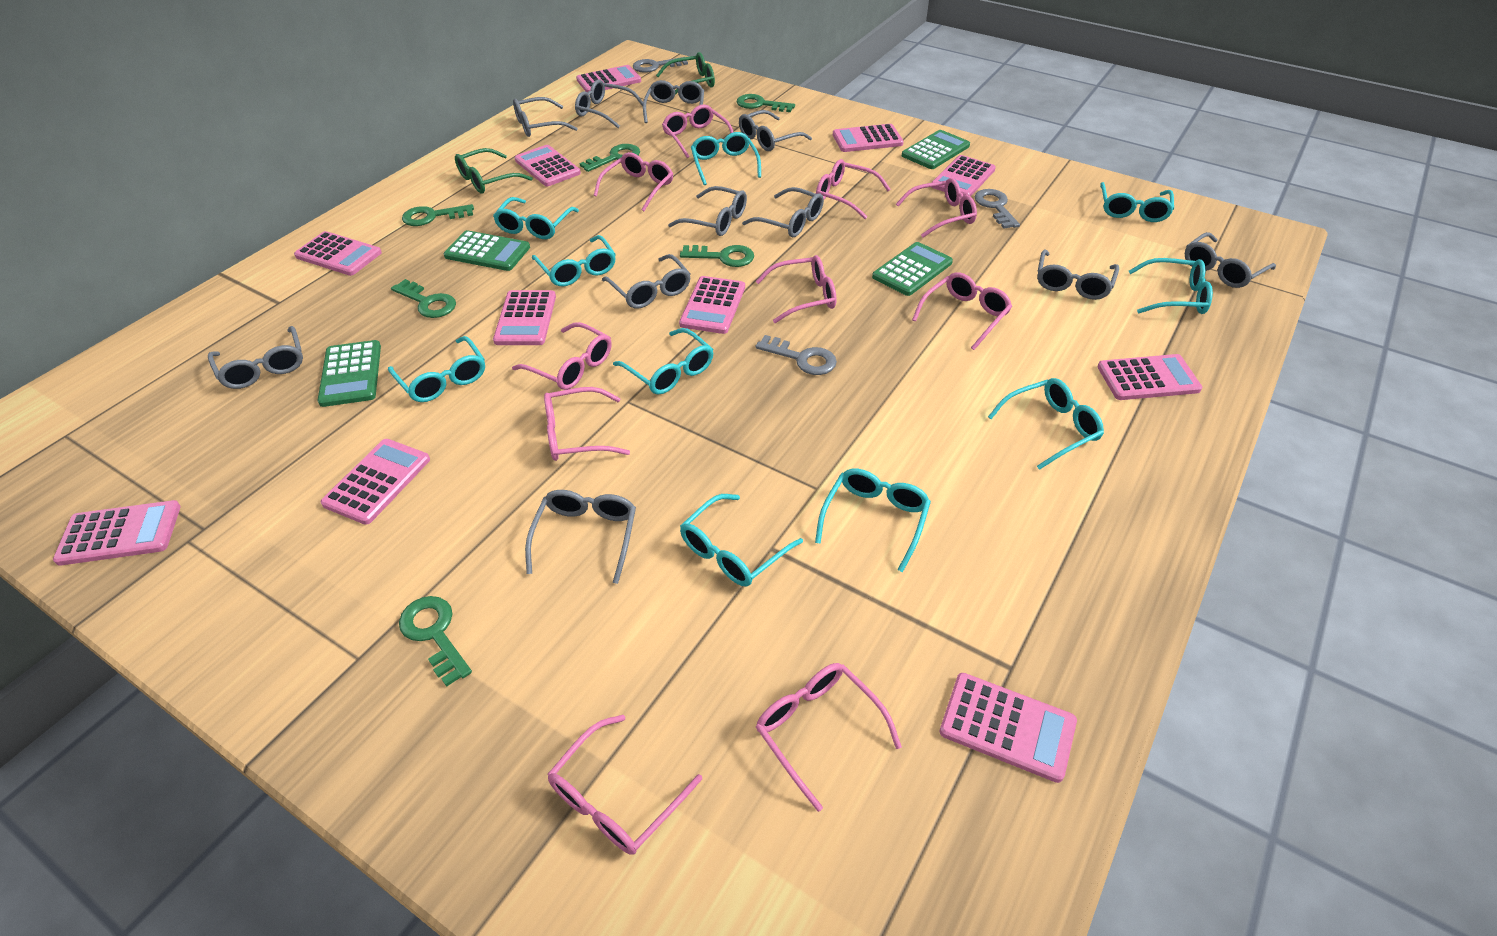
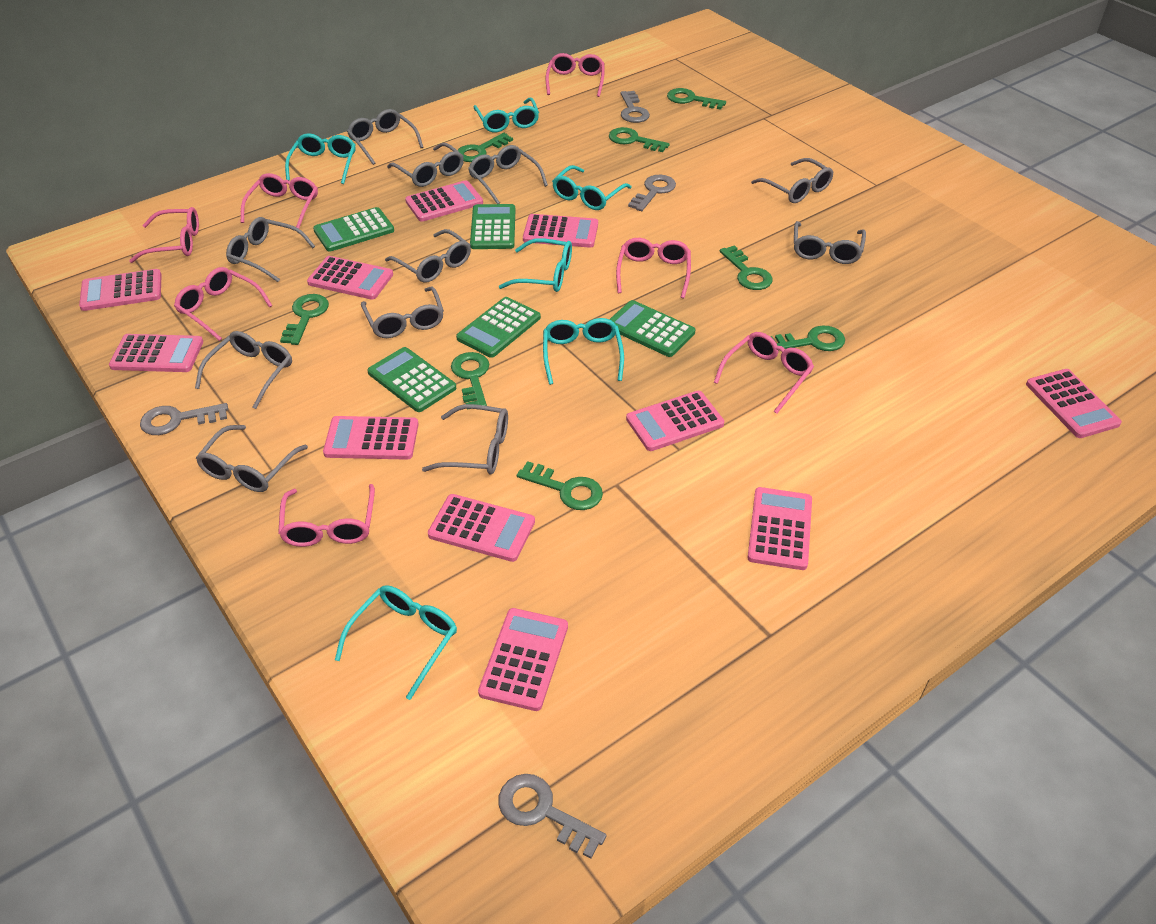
green calculator: [317,340,381,407] [444,230,530,271] [872,242,953,296] [902,130,970,169] = 4 -> [313,207,394,252] [367,347,456,412] [456,297,541,358] [470,204,515,249] [609,300,695,357] = 5
green glasses: [455,148,533,193] [656,52,715,95] = 2 -> none = 0
green key: [391,279,456,318] [399,596,472,687] [402,204,474,226] [579,144,640,172] [680,245,754,267] [737,94,795,112] = 6 -> [280,294,329,345] [451,352,489,410] [457,133,513,162] [517,461,603,510] [609,127,670,152] [667,88,726,109] [720,245,773,290] [771,325,845,351] = 8
grey key: [633,57,688,73] [756,335,837,375] [974,189,1020,229] = 3 -> [140,403,228,435] [498,774,606,859] [621,91,650,123] [628,175,676,211] = 4
pink glasses: [512,322,611,390] [544,387,630,461] [548,715,702,855] [594,152,673,211] [662,105,733,158] [756,255,836,323] [756,663,902,812] [816,159,891,219] [896,178,977,238] [912,272,1012,350] = 10 -> [129,207,199,263] [174,267,272,341] [241,173,318,229] [278,484,375,547] [546,53,604,97] [616,238,691,299] [714,332,814,414] = 7
turquoise glasses: [388,336,485,402] [493,197,579,239] [532,235,616,287] [613,328,713,395] [680,494,803,586] [691,132,761,185] [815,469,931,572] [988,378,1104,470] [1100,182,1174,222] [1129,258,1213,314] = 10 -> [285,133,356,184] [335,585,457,700] [474,97,539,132] [499,238,572,292] [543,318,624,385] [552,165,632,210] = 6

